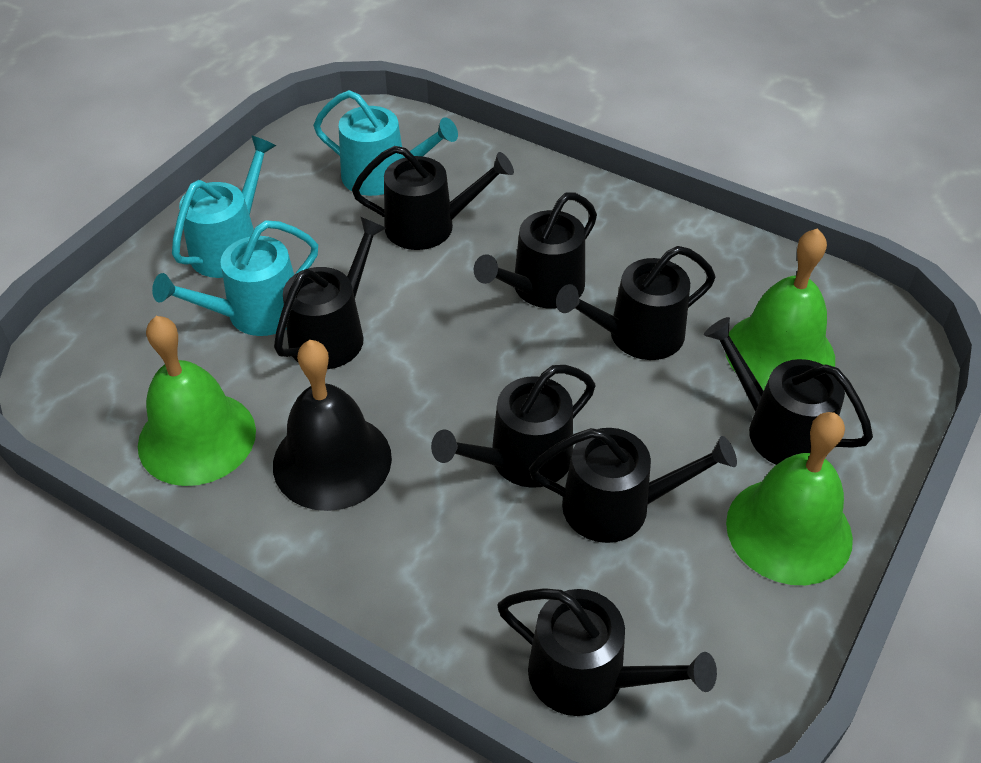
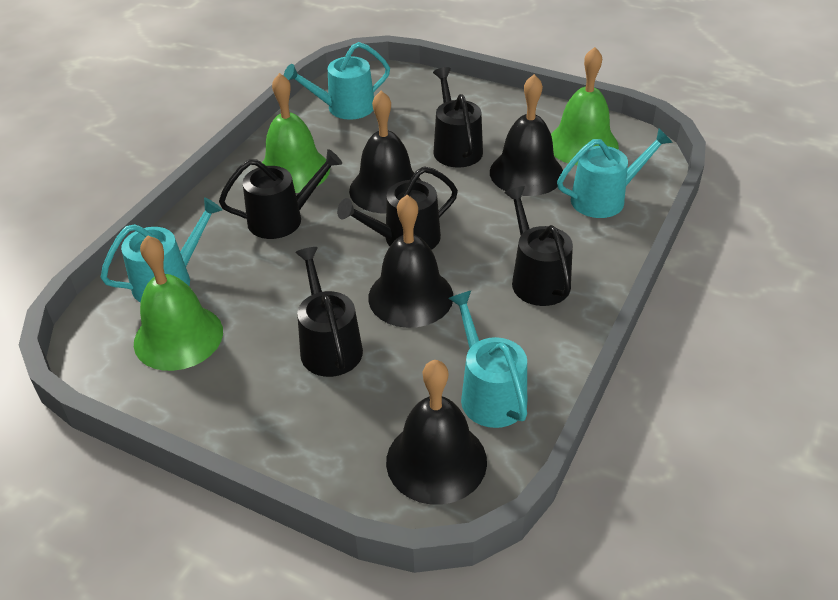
black bell: [273,340,392,511] = 1 -> [349,91,421,213] [368,195,453,328] [386,360,487,505] [490,74,563,196] = 4
black watering can: [274,217,386,369] [352,146,514,250] [431,365,595,488] [474,193,597,308] [498,588,717,716] [529,428,737,543] [556,246,716,360] [704,317,873,465] = 8 -> [219,149,342,239] [295,247,363,377] [337,166,458,250] [433,67,483,168] [504,186,573,306] = 5
turquoise watering can: [152,220,318,336] [172,135,276,278] [313,90,458,196] = 3 -> [100,198,223,302] [284,42,390,120] [448,291,527,428] [557,129,673,218] = 4

